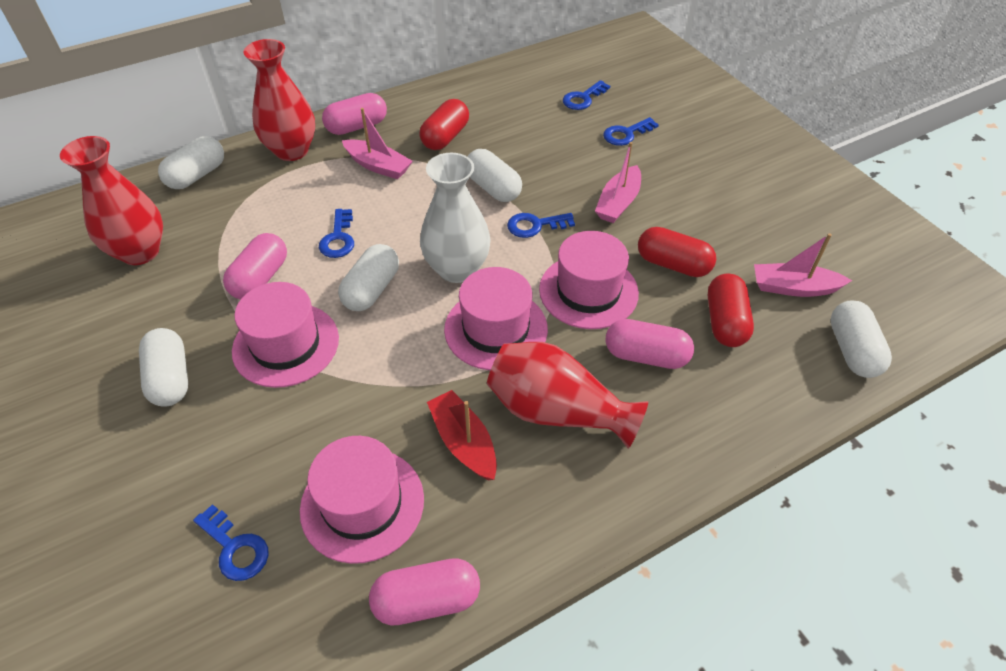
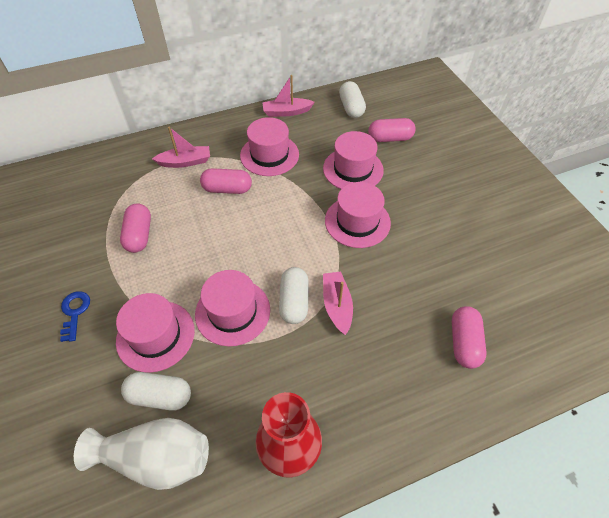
blue key: [193,504,269,581] [319,209,354,258] [507,213,575,238] [563,80,610,110] [603,117,659,146] = 5 -> [60,291,90,342] = 1
pink hat: [232,282,339,388] [300,436,424,564] [444,267,548,370] [539,231,639,329] = 4 -> [116,293,195,373] [195,270,270,346] [240,117,299,176] [323,131,384,189] [325,182,391,248] = 5
red boat: [427,390,497,480] = 1 -> none = 0
red capsule: [419,99,469,150] [638,227,716,277] [708,273,754,347] = 3 -> none = 0
red vase: [60,136,163,265] [243,39,315,161] [487,342,648,449] = 3 -> [256,392,322,477] = 1
white capsule: [139,328,188,407] [158,136,224,189] [338,244,399,311] [467,149,522,202] [830,300,892,378] = 5 -> [121,372,191,411] [279,267,309,324] [339,81,366,118] = 3

